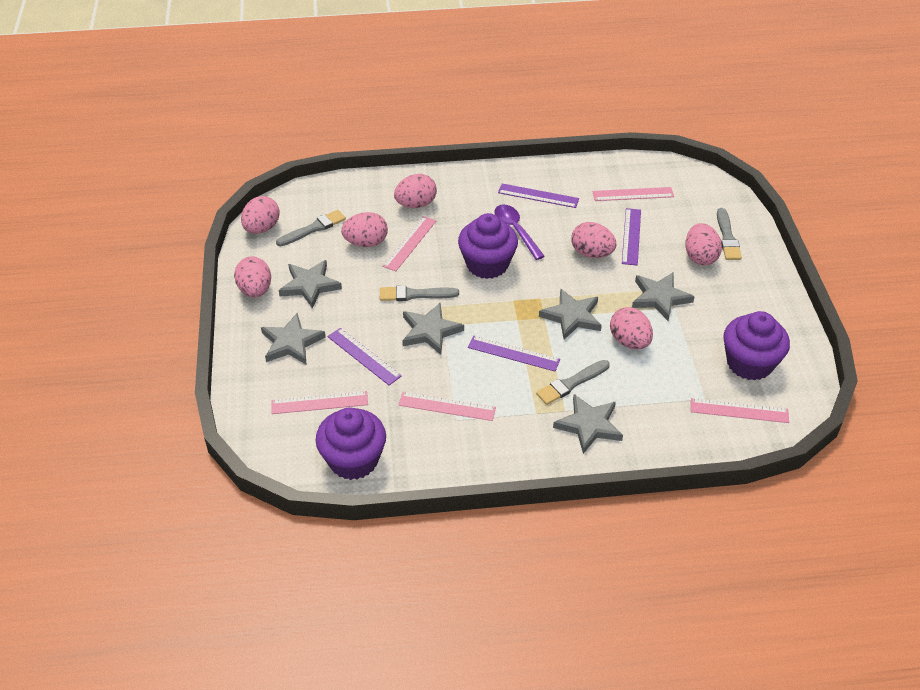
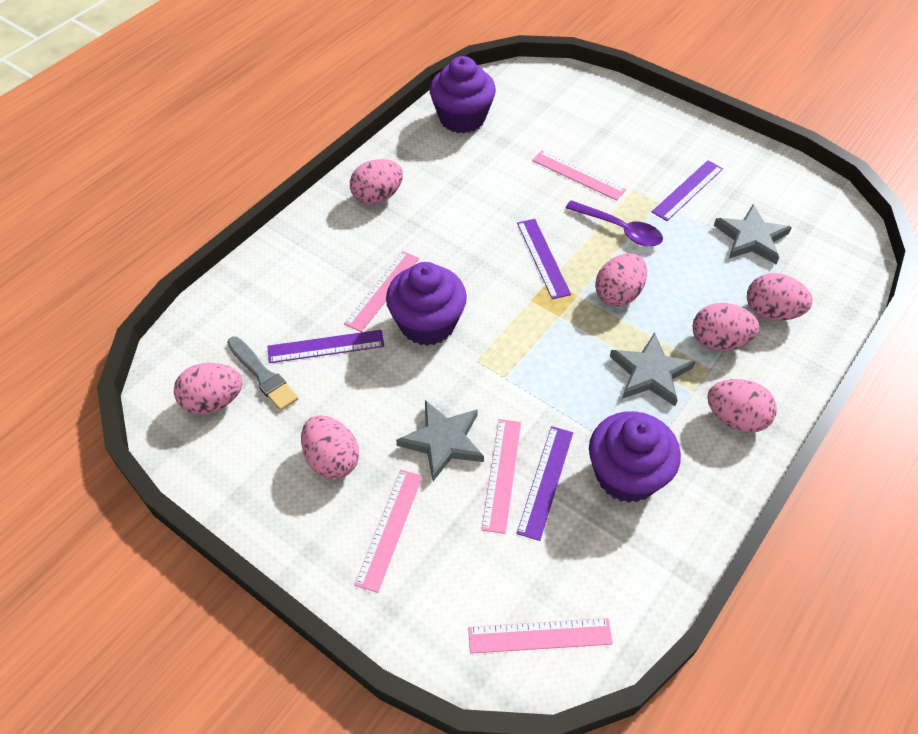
grey brush: [276,210,346,246] [380,285,459,301] [536,360,610,405] [717,208,742,260] = 4 -> [227,336,298,411] = 1
grey star: [261,313,326,365] [279,260,342,309] [402,303,464,355] [539,288,602,339] [553,394,623,454] [632,272,694,321] = 6 -> [396,400,484,481] [610,332,695,406] [714,204,792,264] = 3

